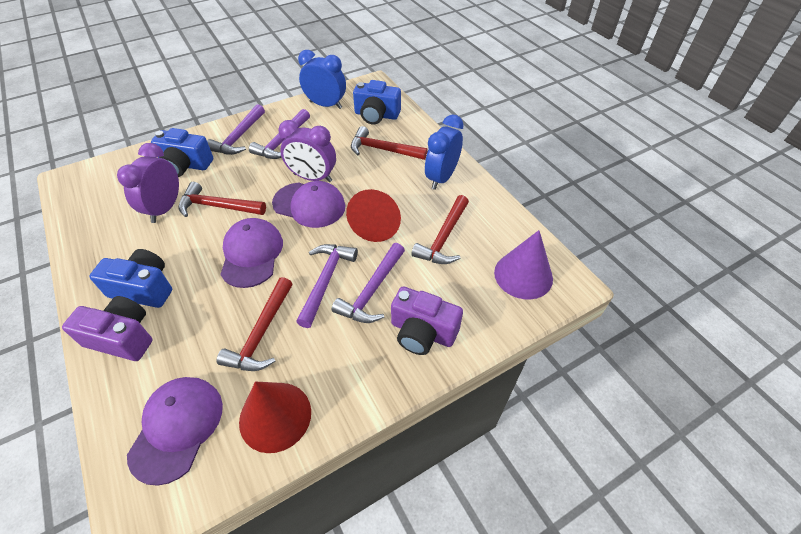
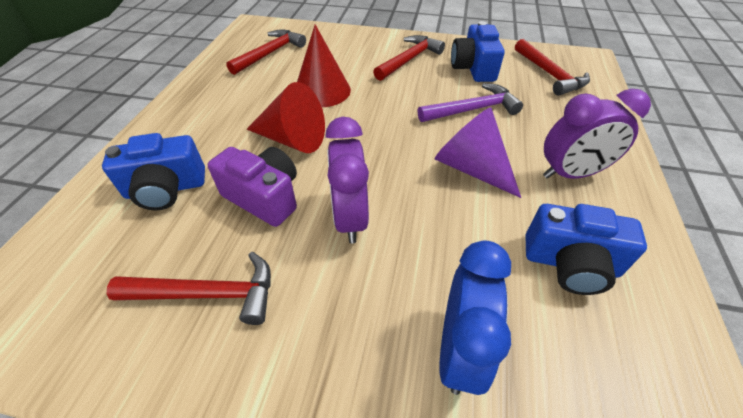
blue clock: [298,50,346,109] [425,115,464,190] = 2 -> [439,240,511,395] = 1
purple camera: [62,296,152,361] [391,287,463,355] = 2 -> [208,147,297,227] = 1
purple cap: [127,377,223,486] [220,218,283,288] [272,181,345,228] = 3 -> none = 0
purple hammer: [207,104,265,155] [249,109,310,159] [296,244,358,328] [332,243,405,323] = 4 -> [418,83,523,122] = 1

